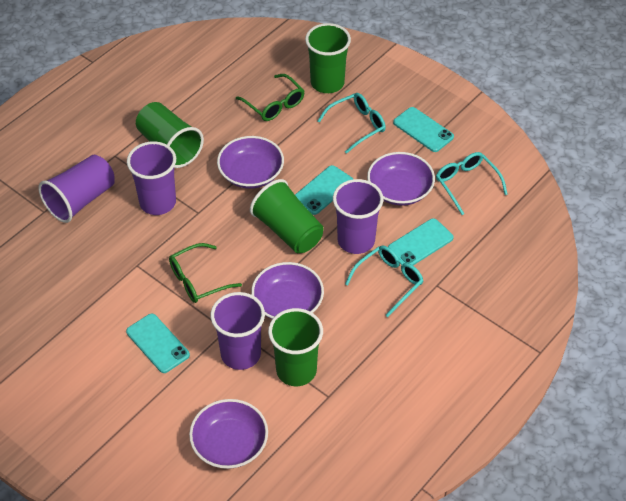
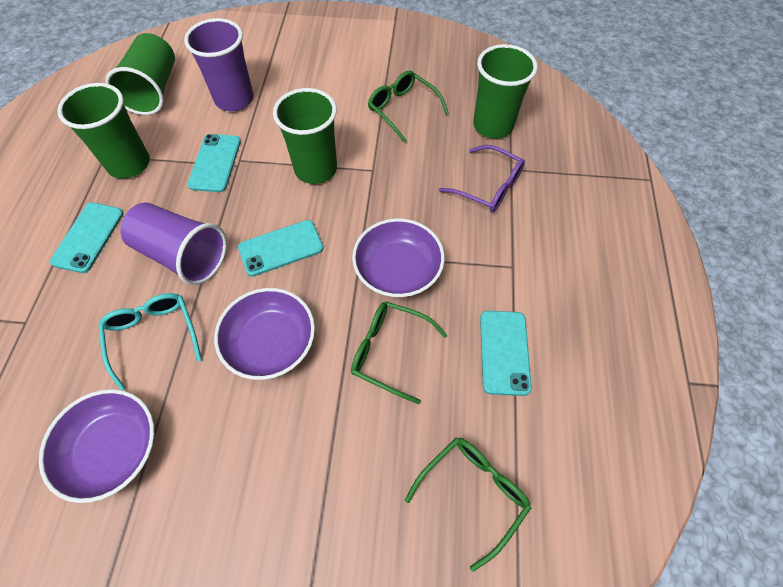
green glasses: [169,243,242,303] [236,74,304,121] = 2 -> [351,301,447,404] [368,71,449,143] [405,437,531,572] = 3
purple bowl: [189,399,268,469] [217,136,284,189] [251,262,324,319] [367,152,435,206] = 4 -> [39,389,155,503] [214,288,315,380] [352,218,445,297] = 3
purple cup: [38,155,115,223] [127,141,176,215] [211,292,265,370] [333,179,384,254] = 4 -> [120,202,227,285] [184,18,254,111] = 2
purple glasses: none = 0 -> [439,145,525,212] = 1
turquoise glasses: [318,93,386,154] [345,246,423,317] [436,152,508,215] = 3 -> [98,293,202,390] = 1

